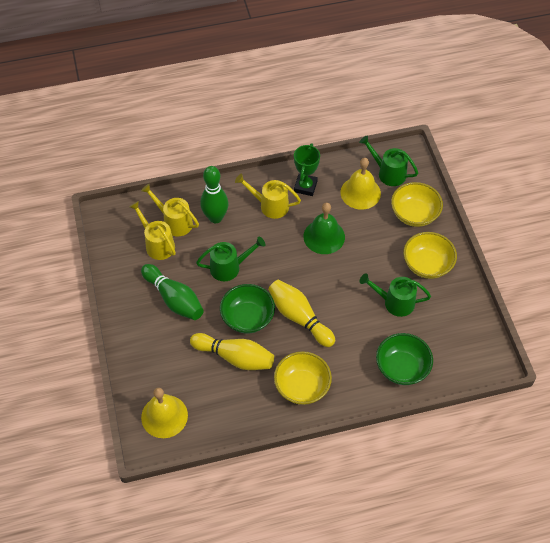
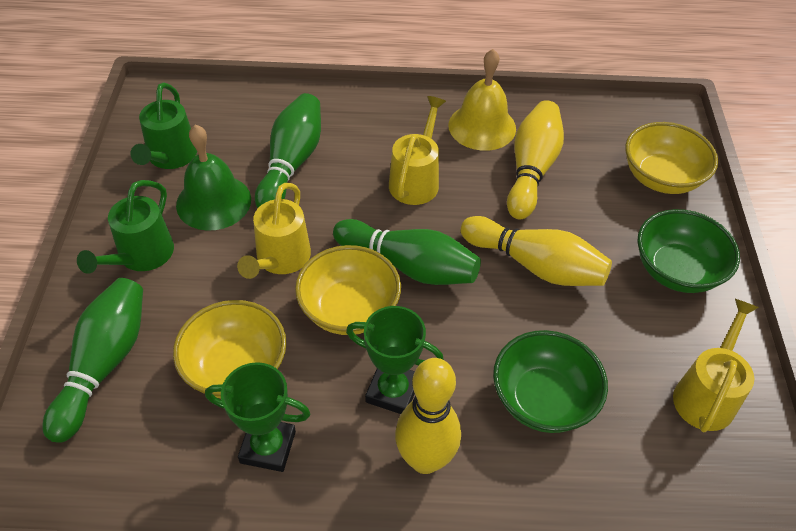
green bowling pin: [141,264,204,320] [200,166,229,223] = 2 -> [43,278,143,443] [255,93,321,208] [333,219,481,285] = 3
green trophy: [294,143,320,196] = 1 -> [205,362,310,472] [346,306,444,414] = 2
green watering can: [196,236,265,281] [359,135,418,186] [359,273,431,317] = 3 -> [77,180,174,274] [130,83,197,169] = 2
yellow bell: [141,388,188,438] [341,158,381,210] = 2 -> [448,49,516,151] = 1
yellow bowling pin: [190,333,274,370] [268,280,335,347] = 2 -> [395,358,461,474] [460,216,612,286] [507,100,564,219] = 3

